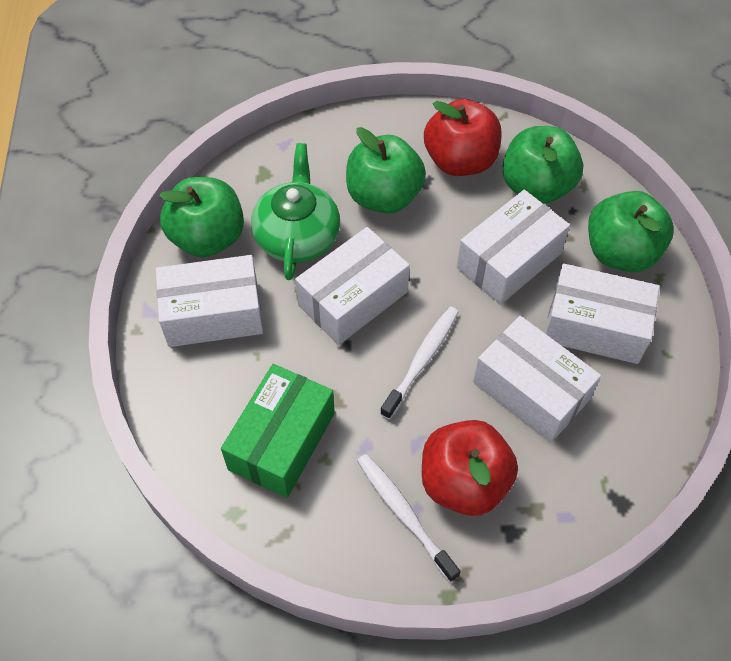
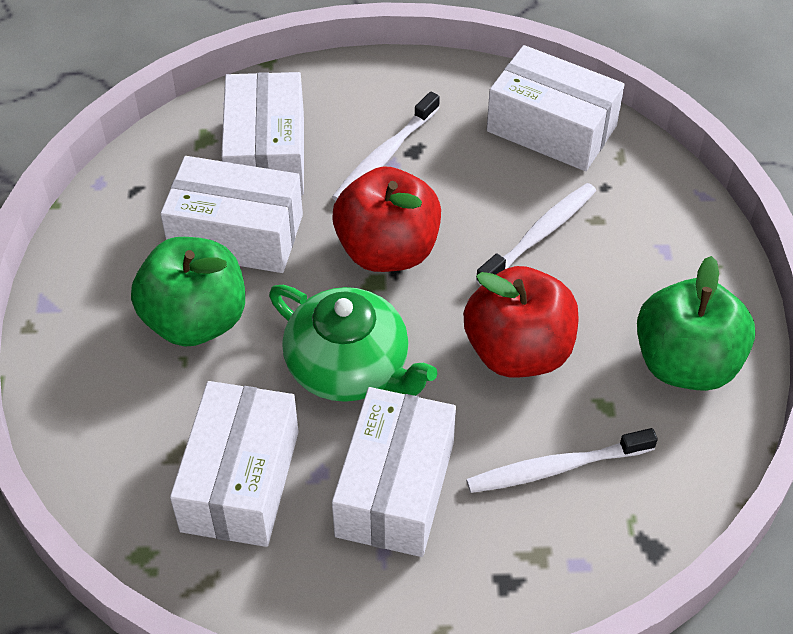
green apple: [159,177,244,257] [346,127,426,214] [502,126,583,204] [588,191,674,272] = 4 -> [131,237,245,347] [637,256,755,391] = 2
green box: [221,364,335,498] = 1 -> none = 0
white toothbrush: [357,454,461,582] [380,307,459,419] = 2 -> [332,91,440,201] [466,428,658,493] [476,183,596,286] = 3

